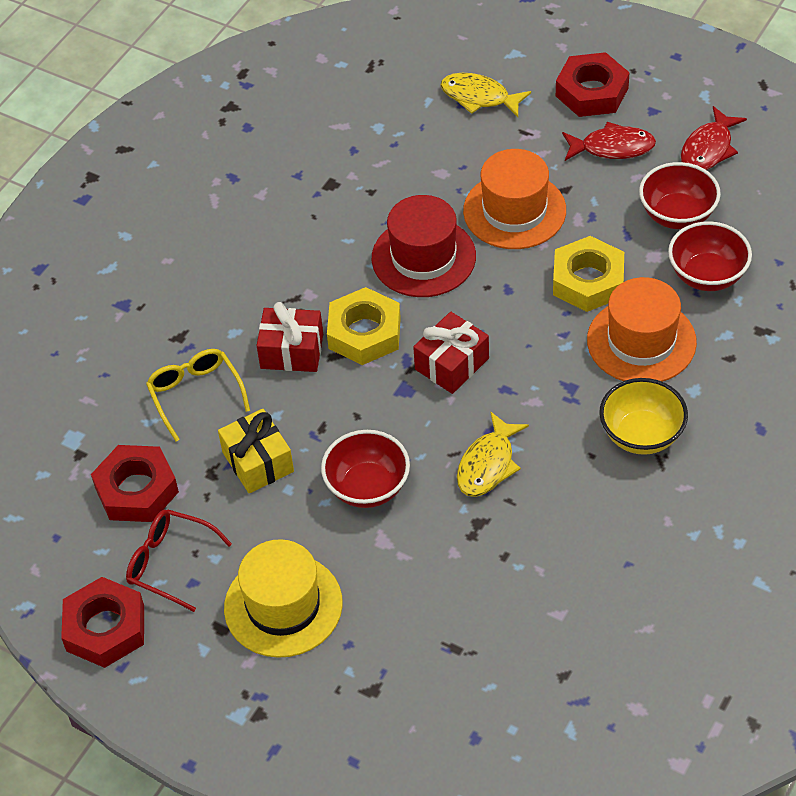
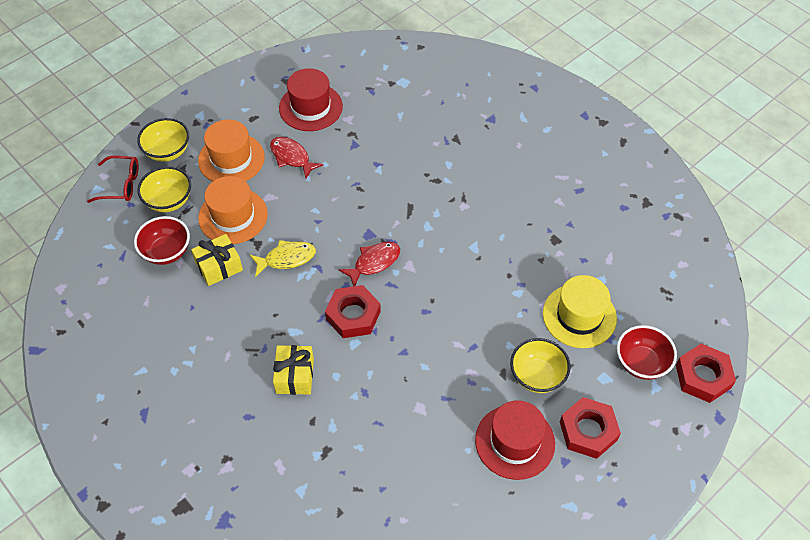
red bowl: [321,430,410,508] [639,162,721,229] [668,221,752,291] = 3 -> [134,216,190,265] [617,325,677,380] = 2
red gift: [256,302,323,372] [413,312,489,394] = 2 -> none = 0
red hat: [372,195,476,297] = 1 -> [279,68,343,131] [475,400,555,480] = 2
yellow bowl: [599,378,688,455] = 1 -> [137,118,189,162] [138,166,191,212] [510,338,570,393] = 3
yellow fish: [440,73,531,117] [457,411,529,497] = 2 -> [250,240,316,277] = 1
yellow gift: [218,409,294,493] = 1 -> [191,234,243,286] [273,345,314,395] = 2
yellow glasses: [146,349,250,441] = 1 -> none = 0
yellow nut: [327,287,401,365] [553,236,624,312] = 2 -> none = 0

